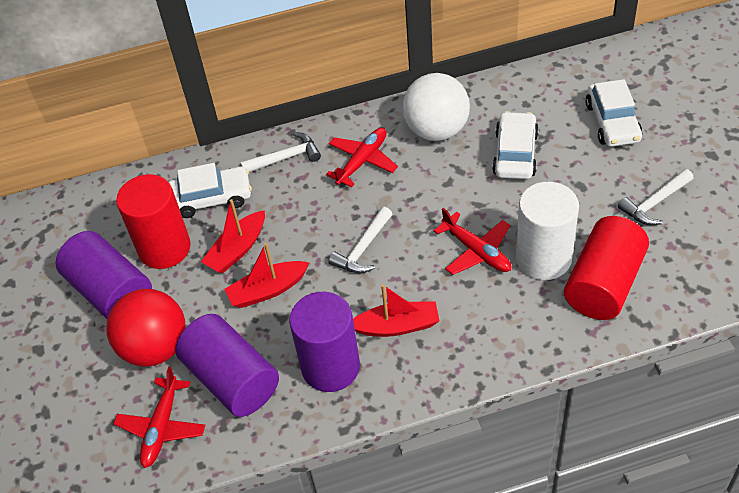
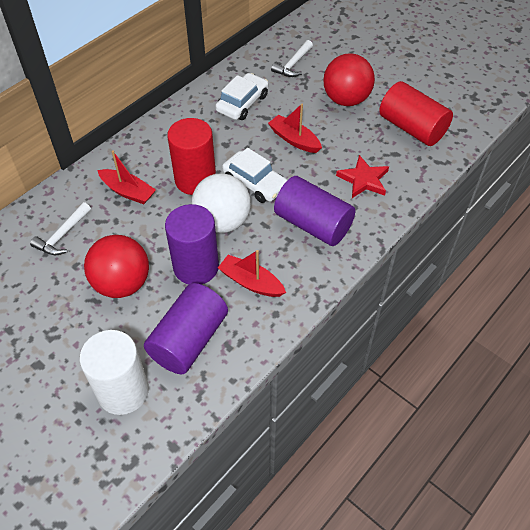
red ball: [106,289,186,367] = 1 -> [84,235,149,298] [323,53,375,106] = 2
red plane: [114,366,205,468] [326,128,398,188] [434,208,511,275] = 3 -> none = 0
red star: none = 0 -> [336,155,389,198] = 1
white car: [169,163,252,218] [492,111,539,179] [585,79,643,147] = 3 -> [216,73,268,120] [222,148,287,203] = 2
white hammer: [241,132,321,172] [328,207,392,274] [618,169,693,225] = 3 -> [30,202,91,255] [271,40,313,77] = 2

